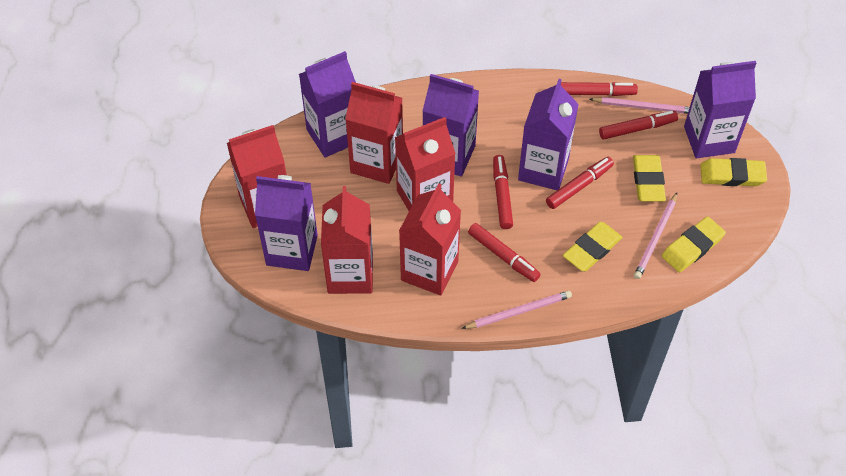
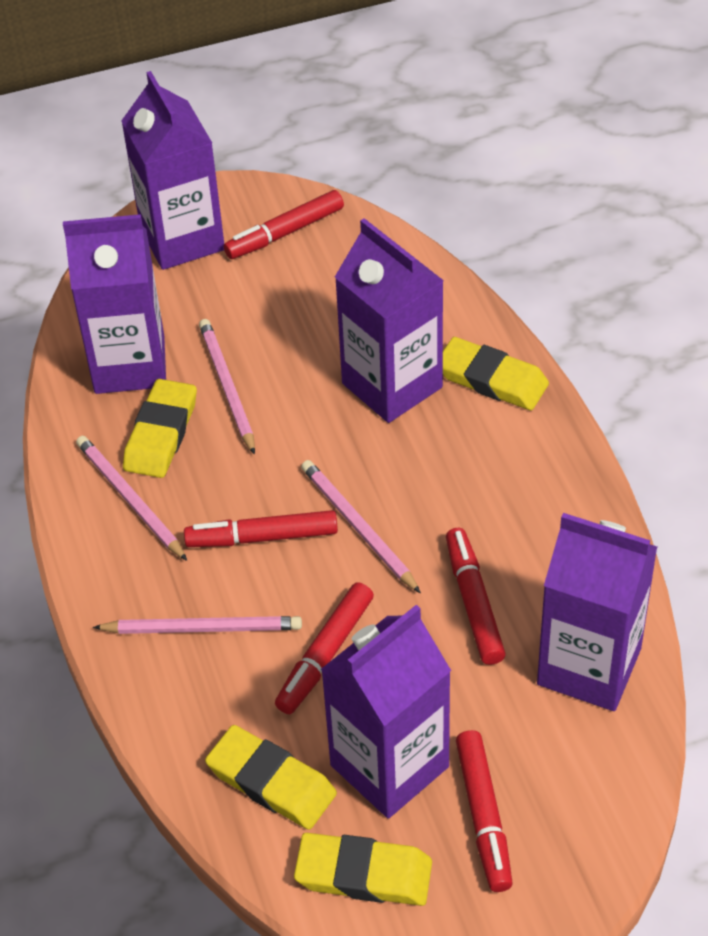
pink pencil: [461,291,572,329] [590,97,690,114] [634,193,677,279] = 3 -> [76,436,187,561] [93,616,302,634] [199,319,255,455] [301,460,421,593] = 4
red carton: [227,125,286,228] [321,186,373,294] [345,82,403,184] [395,117,456,211] [399,183,461,295] = 5 -> none = 0

